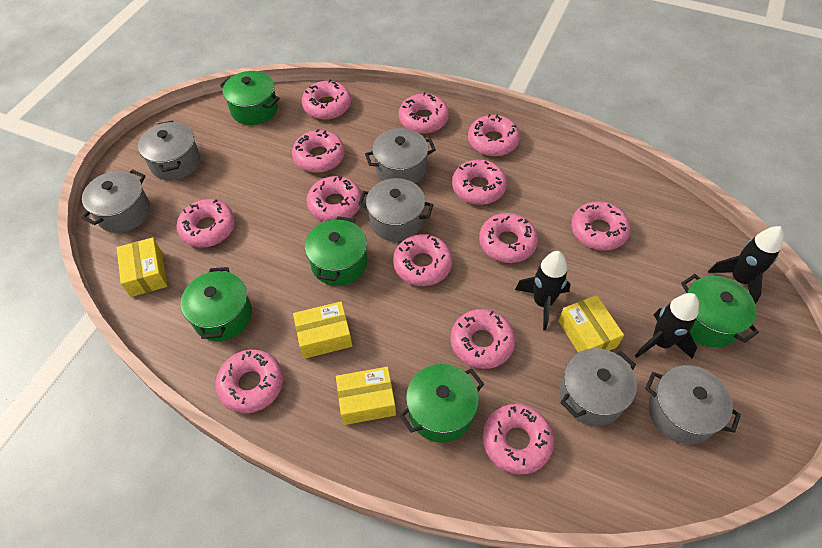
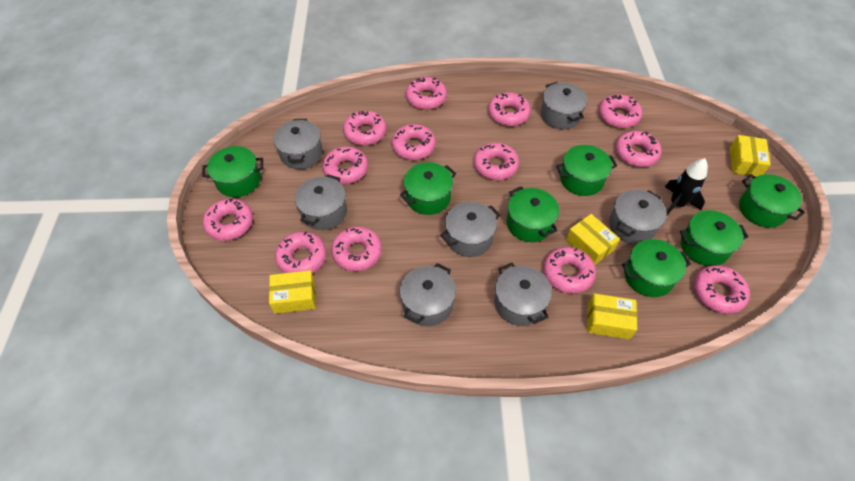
black rocket: [515,251,571,330] [635,293,699,358] [708,226,784,304] = 3 -> [665,158,708,215] = 1
green pot: [181,267,252,341] [220,71,280,125] [305,216,367,286] [399,364,484,443] [681,274,759,347] = 5 -> [202,146,263,197] [400,162,456,215] [507,186,559,242] [556,145,617,196] [622,239,691,297] [680,210,748,266] [739,174,805,228] = 7
grey pot: [81,169,150,233] [138,120,200,180] [358,178,433,241] [365,128,436,184] [560,348,637,426] [645,365,741,444] = 6 -> [274,119,323,169] [295,174,347,230] [400,263,456,326] [440,202,500,257] [494,263,552,326] [541,82,587,129] [609,190,667,244] = 7

